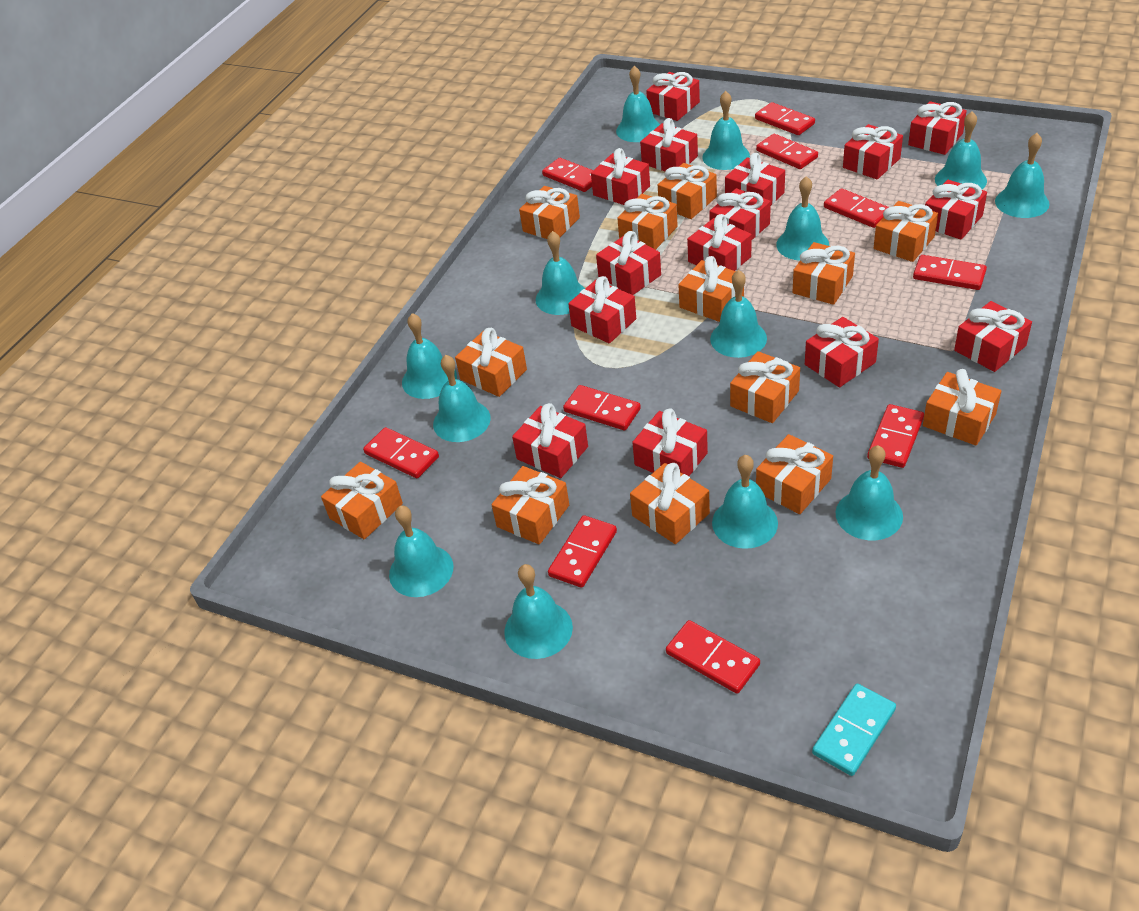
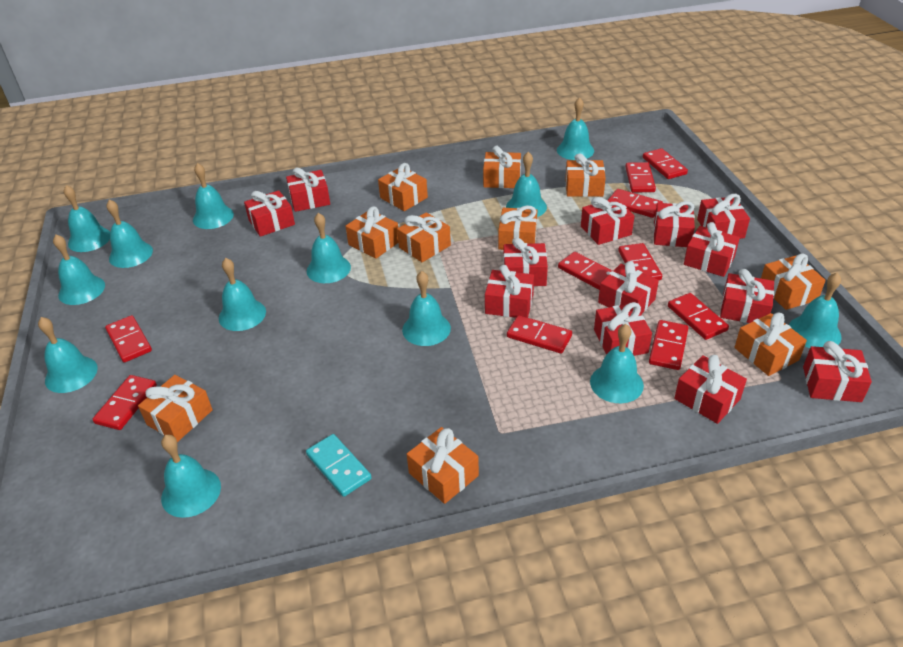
orange gift: [321,462,403,539] [455,328,527,397] [492,466,569,545] [519,186,580,239] [617,194,678,250] [630,463,710,544] [658,163,717,219] [679,256,744,322] [730,351,800,423] [756,434,833,514] [792,242,855,305] [874,201,938,262] [923,369,1001,446] = 13 -> [138,375,213,442] [345,206,398,259] [378,163,428,211] [397,212,451,262] [407,427,479,504] [483,146,521,188] [498,205,537,250] [565,153,606,197] [735,312,807,376] [761,253,826,310] = 10
red gift: [512,403,588,478] [568,276,636,343] [591,148,650,205] [596,231,661,295] [632,408,708,476] [640,118,698,171] [646,72,700,121] [687,214,752,271] [709,188,771,240] [725,153,785,205] [805,317,879,388] [843,124,903,179] [908,101,967,155] [925,180,987,240] [954,301,1032,372] = 15 -> [244,190,295,237] [286,167,330,212] [485,265,534,318] [503,237,548,286] [581,197,634,245] [594,302,652,356] [598,261,659,314] [653,201,695,247] [674,355,747,424] [684,222,740,277] [697,194,750,239] [720,269,774,323] [803,341,872,402] = 13

